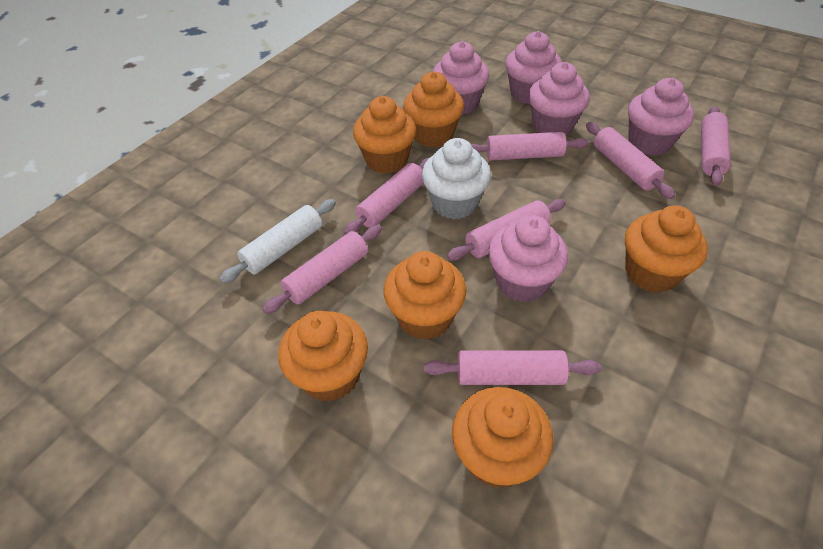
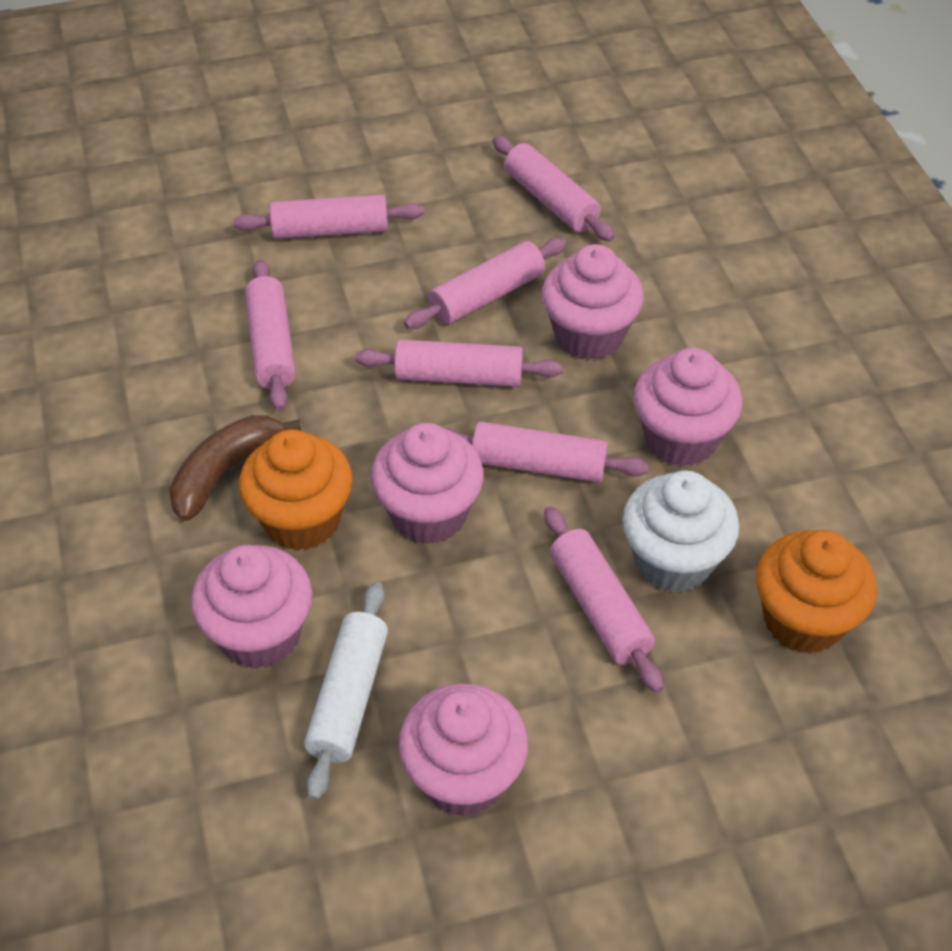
brown banana: none = 0 -> [169,415,301,521] = 1
orange cupcake: [278,311,368,402] [353,96,416,174] [384,251,466,340] [403,72,464,147] [452,387,553,489] [625,206,708,293] = 6 -> [239,429,353,551] [756,530,877,654] = 2

